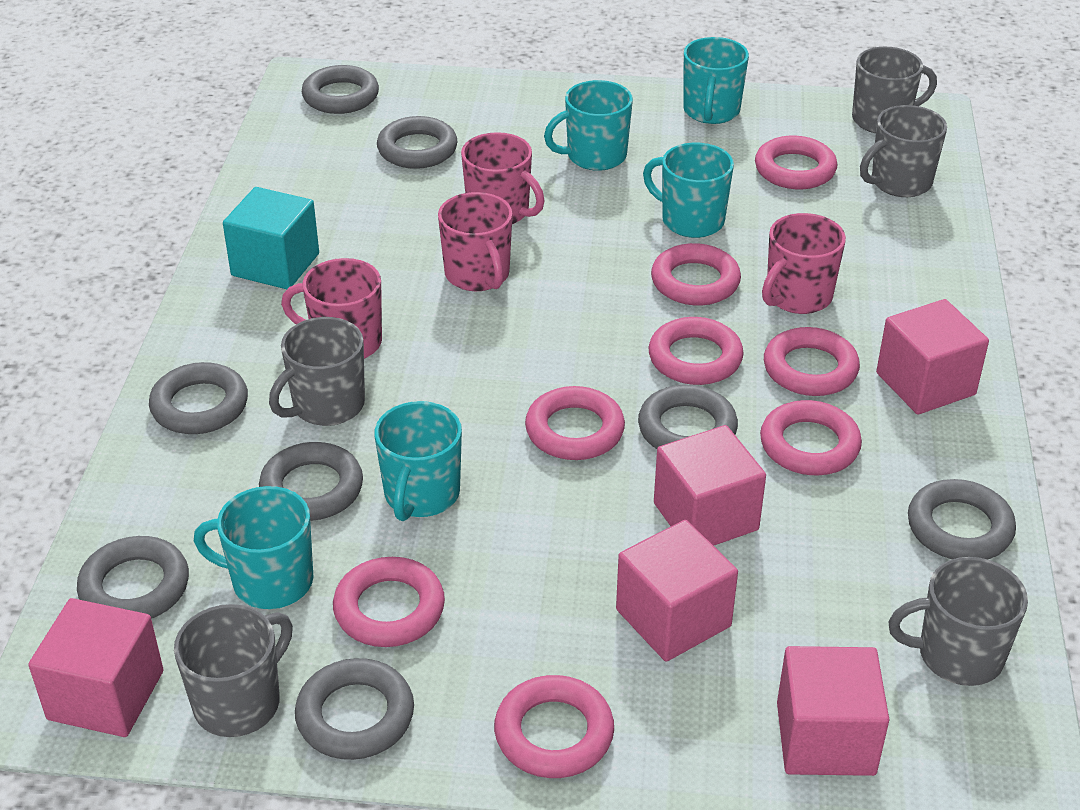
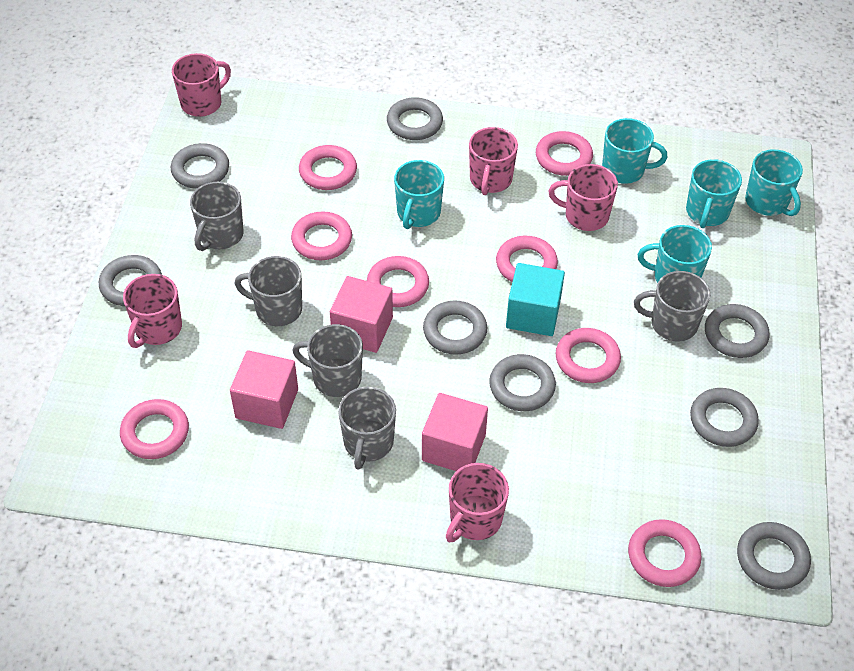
pink cube: [28,598,163,737] [616,520,738,662] [654,425,766,546] [777,646,889,776] [876,299,989,414] = 5 -> [230,350,298,429] [330,276,393,353] [422,393,488,471] = 3
pink mug: [281,258,382,359] [438,192,513,291] [461,132,545,224] [762,213,846,314] = 4 -> [123,274,182,348] [172,53,231,117] [446,463,509,542] [469,127,518,195] [548,164,618,231] = 5

